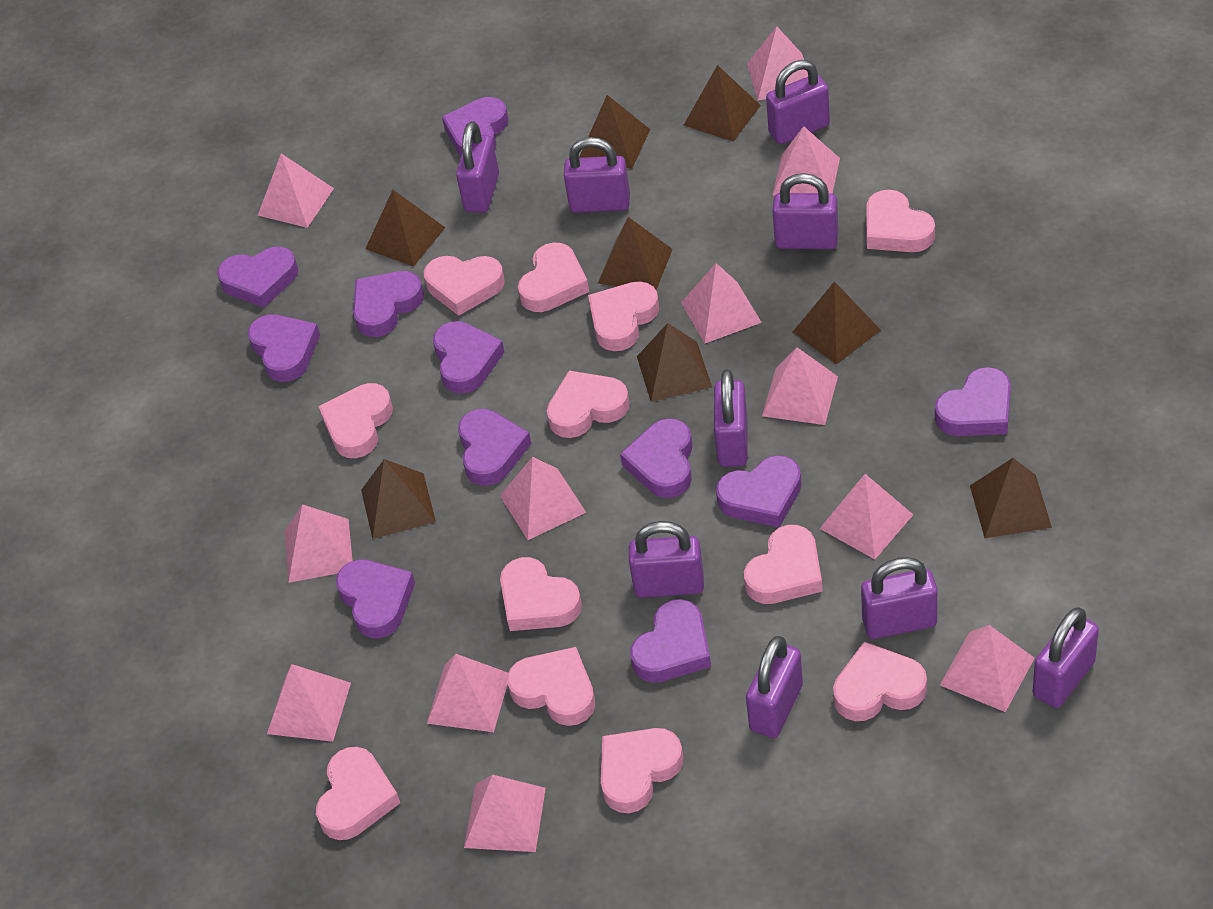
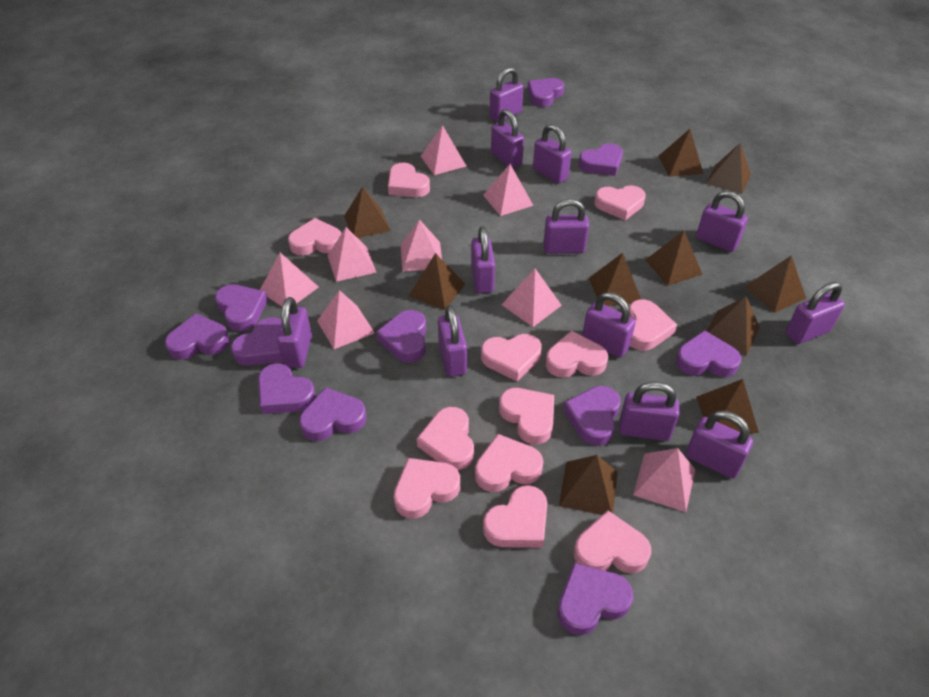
brown pyramid: [361,459,436,539] [365,190,446,267] [579,95,650,169] [598,217,673,290] [637,323,712,402] [684,65,761,142] [793,281,881,365] [970,458,1052,538] = 8 -> [344,187,391,238] [409,253,465,310] [559,455,618,515] [589,253,641,306] [645,230,702,286] [658,129,704,177] [696,379,759,434] [706,143,751,194] [707,296,760,356] [745,256,806,313] = 10
pink pyramid: [257,154,334,228] [267,664,351,742] [285,504,353,583] [427,654,508,732] [464,775,546,852] [500,457,586,540] [681,263,762,343] [747,26,808,101] [762,347,838,425] [773,126,840,195] [820,474,913,559] [940,625,1035,712] = 12 -> [260,252,319,307] [317,290,375,349] [328,227,376,282] [401,219,442,272] [421,125,466,175] [483,164,534,216] [502,269,562,327] [633,448,695,512] = 8
purple padlock: [456,121,499,213] [564,137,630,213] [629,521,704,598] [714,369,748,467] [746,636,803,738] [766,60,830,144] [772,173,838,249] [861,557,937,639] [1033,607,1099,708] = 9 -> [277,297,312,368] [438,305,467,377] [471,226,495,293] [489,67,524,122] [491,109,524,168] [533,124,572,183] [543,199,589,254] [582,292,636,358] [619,382,679,441] [686,411,753,479] [696,191,748,252] [785,282,845,344] = 12

